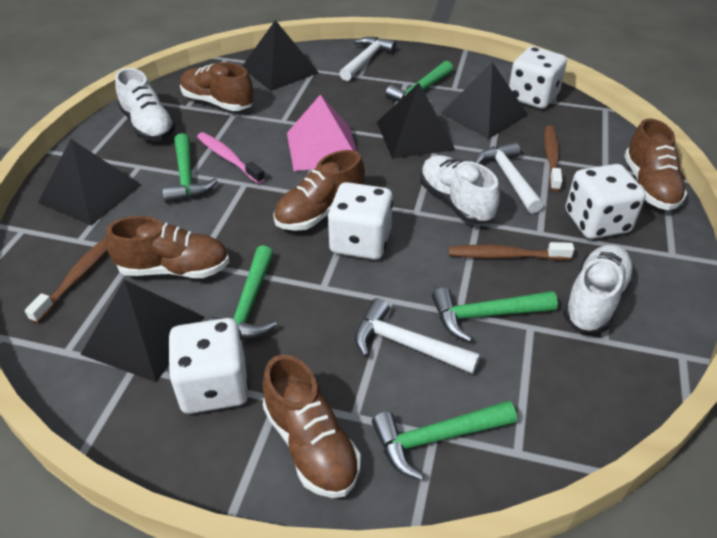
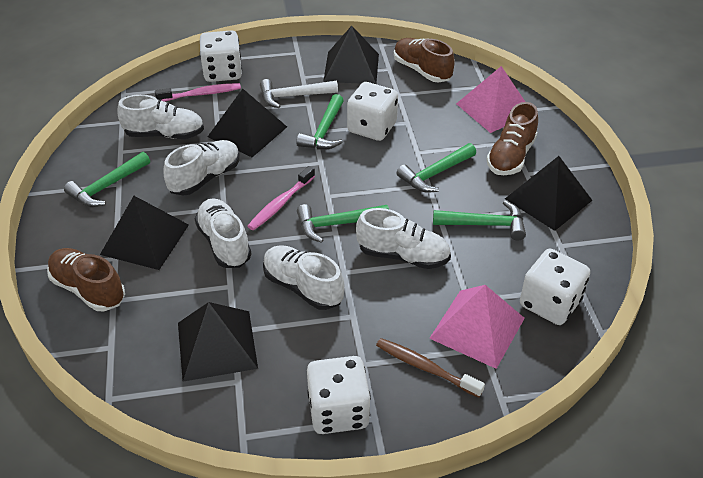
brown shoe: [106,216,229,278] [180,62,254,111] [262,355,361,498] [273,150,365,231] [624,118,687,210] = 5 -> [47,248,125,311] [394,38,455,82] [486,102,538,175] = 3
brown toothbrush: [25,237,108,323] [448,242,574,260] [544,126,562,192] = 3 -> [376,338,485,398] = 1
pink pyramid: [287,95,357,171] = 1 -> [429,285,525,369] [456,66,525,133] = 2
pink toothbrush: [197,132,265,184] = 1 -> [155,83,241,102] [248,166,315,230] = 2
white hammer: [339,37,396,81] [355,298,480,374] [474,142,544,213] = 3 -> [260,79,338,108] = 1
white shoe: [115,68,176,141] [420,155,500,224] [563,244,635,333] = 3 -> [117,94,204,139] [163,140,240,196] [195,198,251,268] [263,245,344,310] [356,208,451,269] = 5

